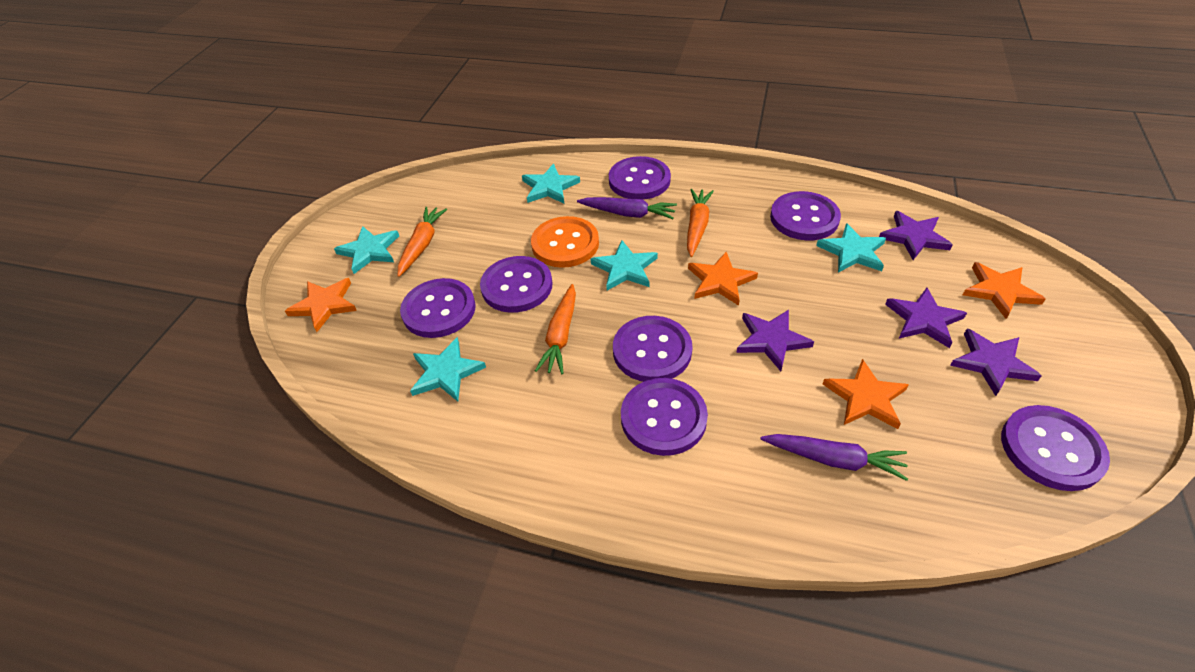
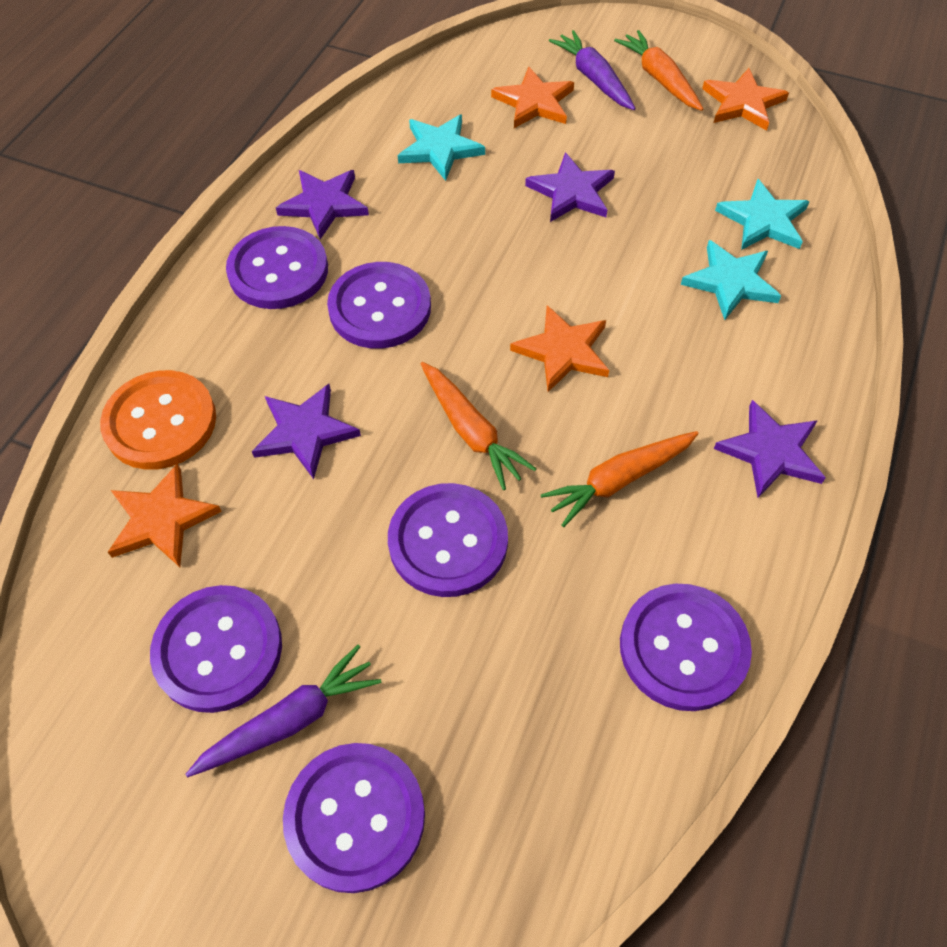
purple button: [400,278,476,338] [480,256,553,313] [609,156,671,200] [613,316,693,382] [621,378,708,456] [770,191,841,240] [1001,405,1110,491] = 7 -> [150,585,282,713] [226,226,328,309] [283,743,425,893] [327,262,431,349] [388,483,508,597] [620,584,752,711] = 6
turquoise star: [334,226,399,274] [410,337,486,401] [522,164,580,203] [591,240,658,291] [816,223,886,273] = 5 -> [398,114,485,181] [681,240,781,320] [715,179,810,250] = 3

